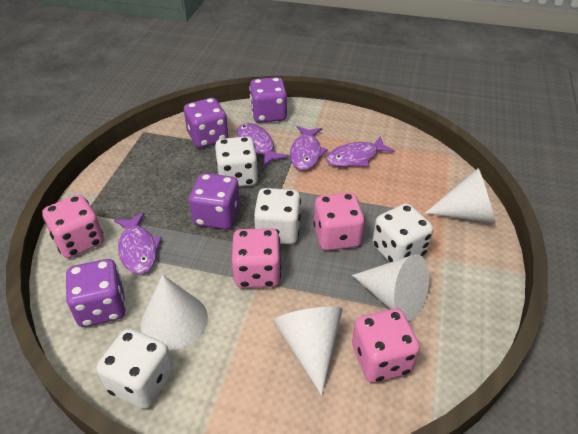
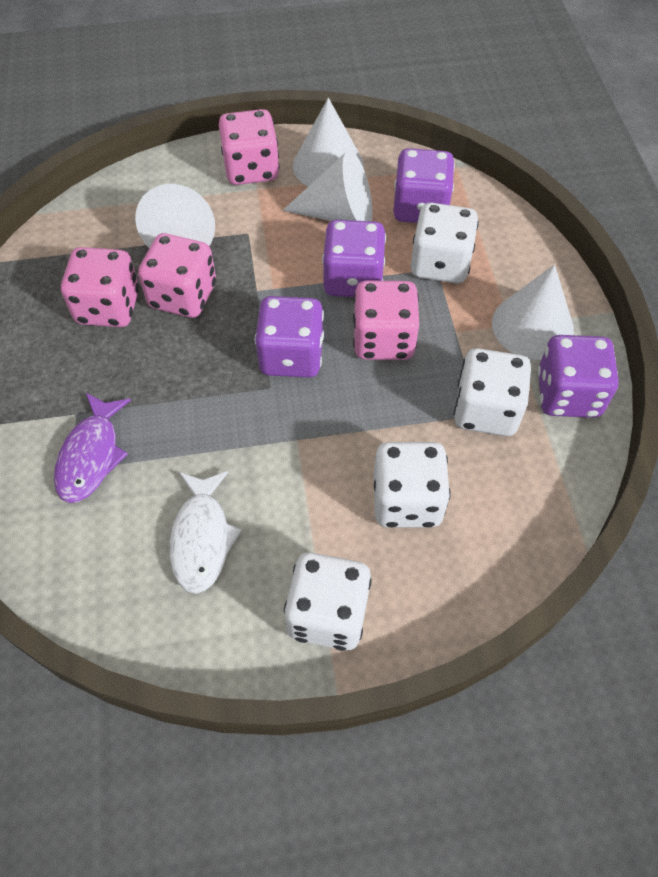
purple fish: [114,212,162,274] [237,123,287,166] [290,126,328,170] [326,136,395,167] = 4 -> [54,393,131,503] = 1
white fish: none = 0 -> [169,471,242,594] = 1

